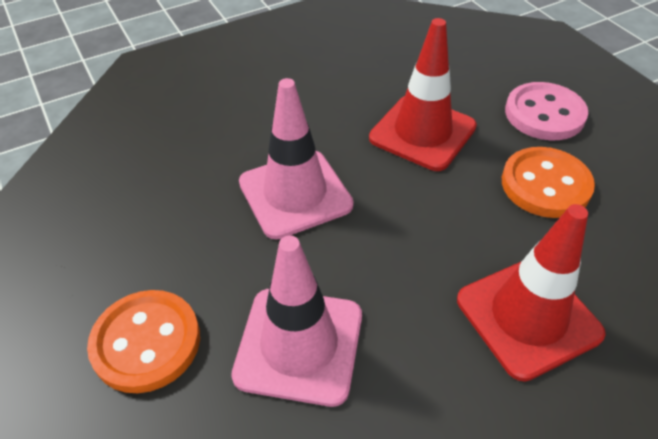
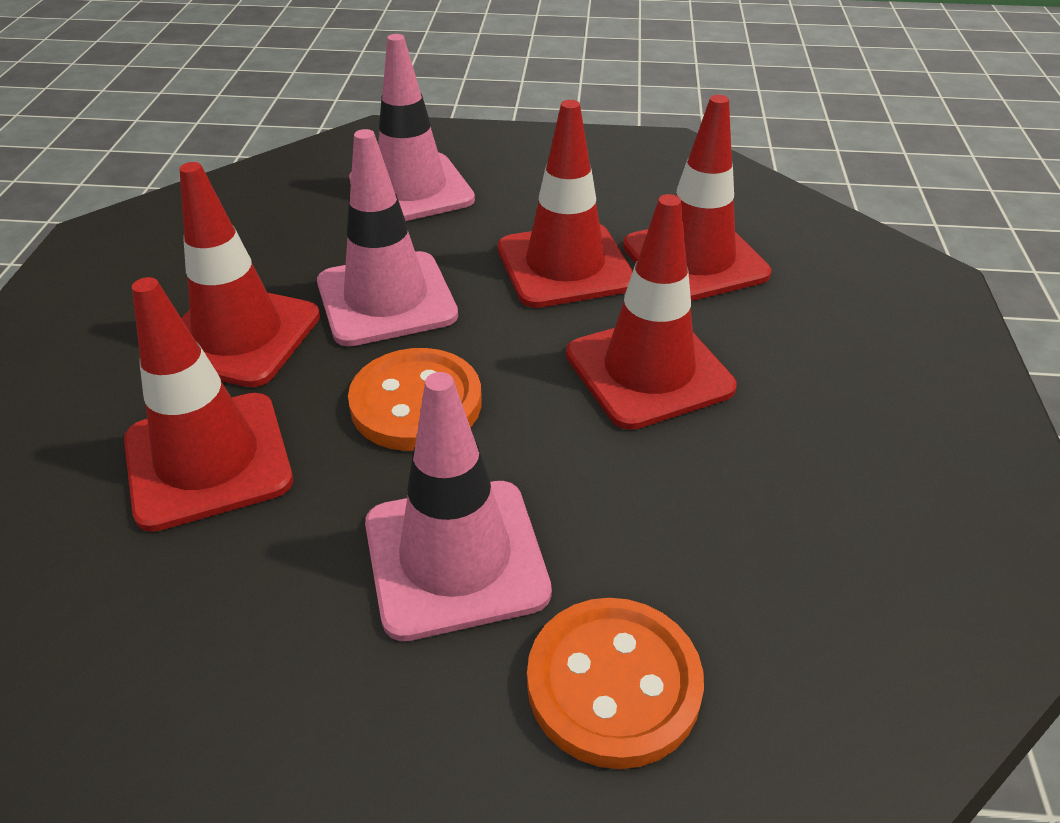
pink button: [505,82,588,140] = 1 -> none = 0
pink traffic cone: [231,236,362,407] [239,78,354,239] = 2 -> [317,129,458,346] [349,34,475,221] [365,372,552,641] = 3
red traffic cone: [369,18,477,171] [457,204,606,382] = 2 -> [124,277,293,532] [179,162,320,387] [498,100,633,308] [566,194,737,430] [623,95,771,301] = 5

